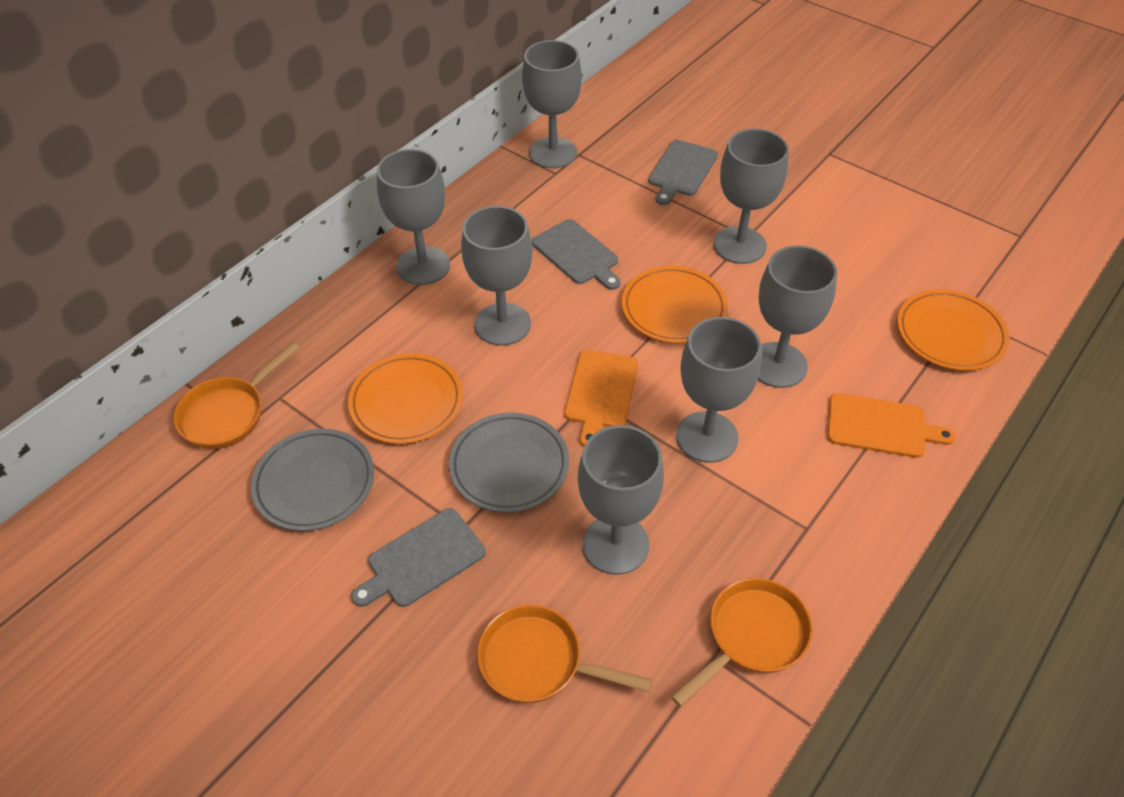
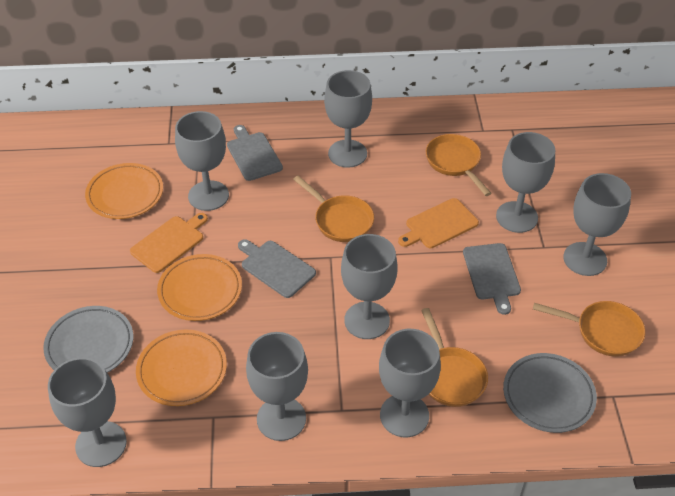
grey goblet: [377,149,450,285] [461,206,533,346] [522,40,582,168] [578,425,664,575] [676,317,761,463] [714,129,789,264] [758,245,837,388] = 7 -> [48,357,127,467] [175,111,229,211] [246,332,308,441] [324,70,372,168] [341,234,397,339] [379,329,441,437] [496,132,555,233] [563,173,631,276] = 8
orange pan: [174,342,299,449] [477,605,653,703] [671,578,813,707] = 3 -> [293,176,374,242] [421,308,488,407] [426,134,491,196] [533,301,645,357] = 4

